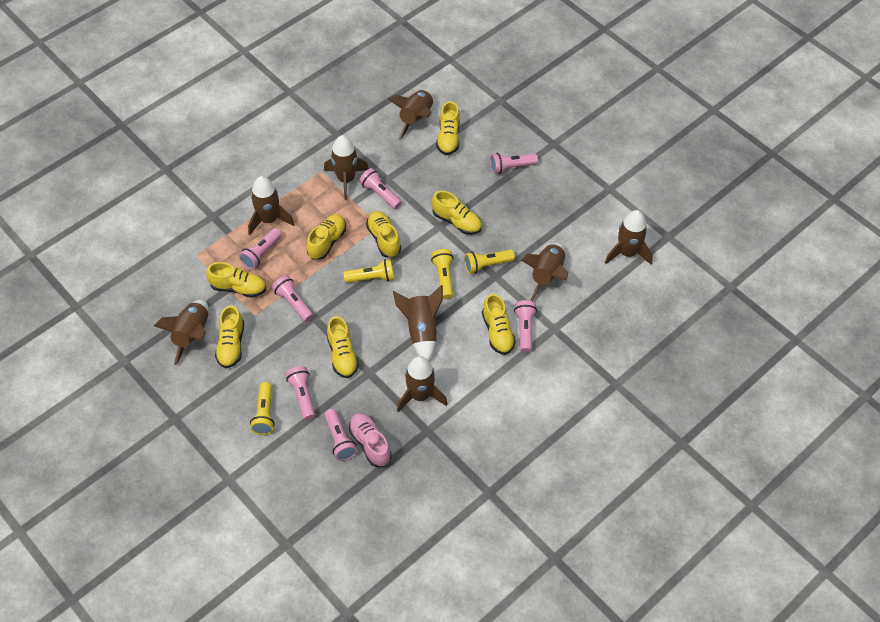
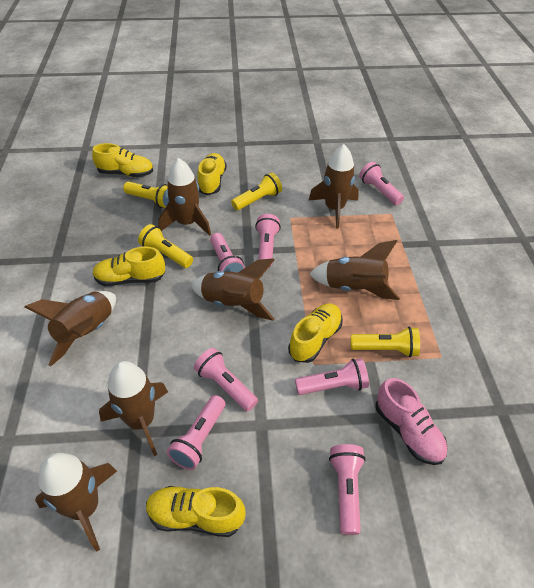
brown rocket: [154,300,208,365] [248,176,295,235] [324,135,369,200] [388,90,433,140] [393,285,443,361] [397,356,448,412] [521,243,568,301] [605,210,653,265] = 8 -> [25,291,116,366] [35,453,117,552] [99,361,168,456] [158,158,211,236] [191,258,275,321] [308,144,359,228] [309,240,400,300] = 7
yellow shoe: [206,262,266,298] [215,305,244,368] [306,214,346,260] [327,316,359,378] [366,211,401,258] [432,191,482,235] [436,101,460,155] [482,294,516,355] = 8 -> [92,143,153,177] [93,247,165,286] [146,486,246,537] [197,153,227,195] [288,304,343,363] = 5

